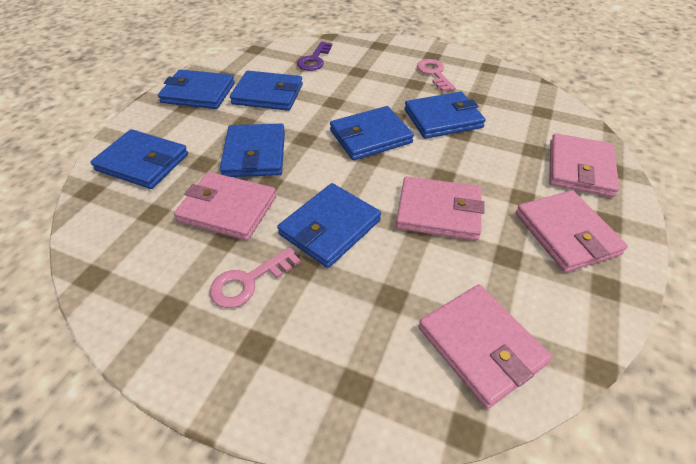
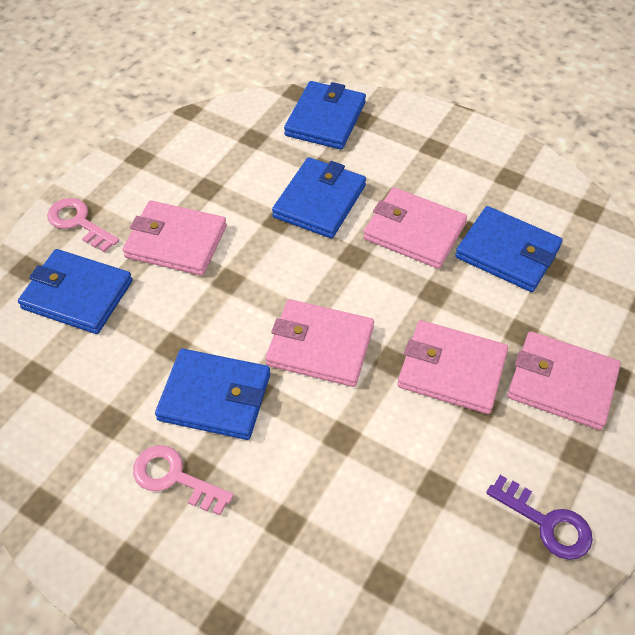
blue wallet: [90,129,188,189] [158,69,235,109] [220,123,285,177] [230,71,303,111] [277,183,381,268] [330,106,414,160] [404,92,486,139] = 7 -> [18,249,133,334] [155,349,270,440] [272,157,366,239] [284,81,366,150] [455,206,563,292] = 5

